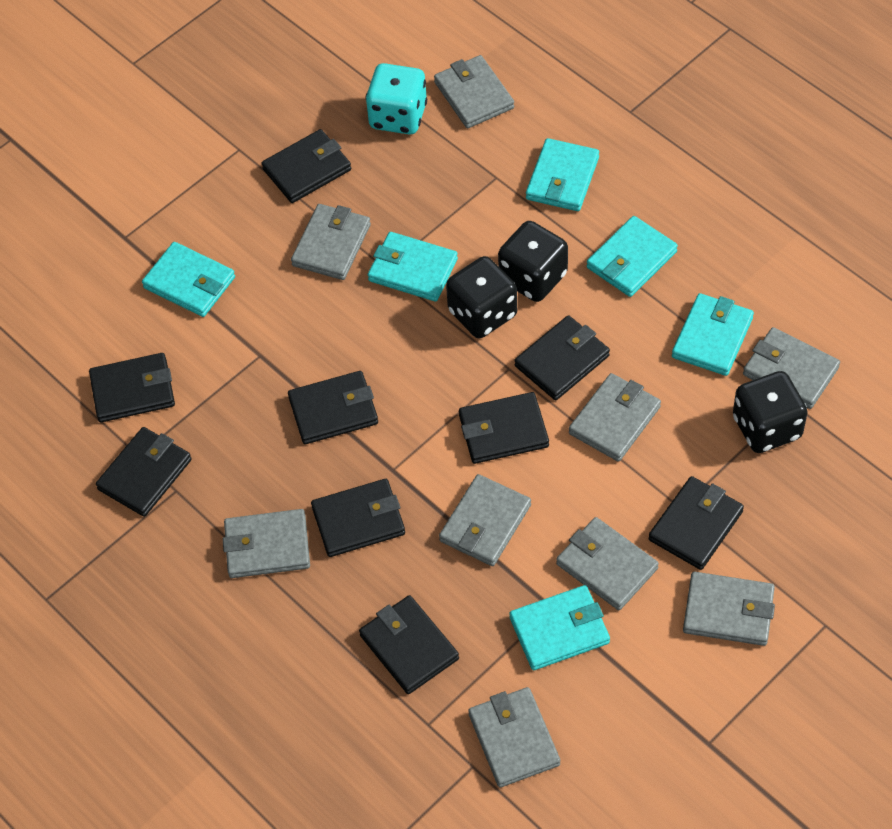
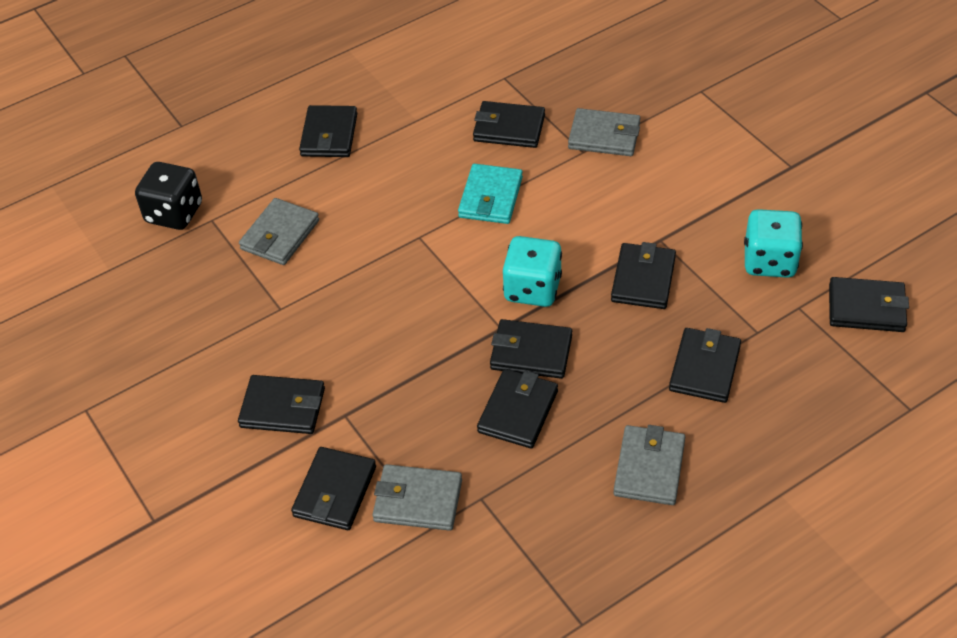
black dice: [446,256,517,338] [498,221,568,302] [733,371,808,453] = 3 -> [135,162,202,230] = 1
grey wallet: [223,509,310,578] [291,204,371,280] [434,55,514,128] [439,474,531,566] [468,687,560,787] [556,517,659,610] [569,373,661,462] [683,572,775,646] [743,327,840,409] = 9 -> [239,198,319,265] [372,464,462,531] [568,108,640,156] [613,425,685,505] = 4
turquoise dice: [366,63,427,134] = 1 -> [503,236,562,307] [744,209,803,278] = 2
turquoise wallet: [142,242,235,317] [368,232,458,301] [510,585,610,670] [526,138,599,211] [587,216,678,297] [672,293,754,376] = 6 -> [458,164,523,224] = 1

